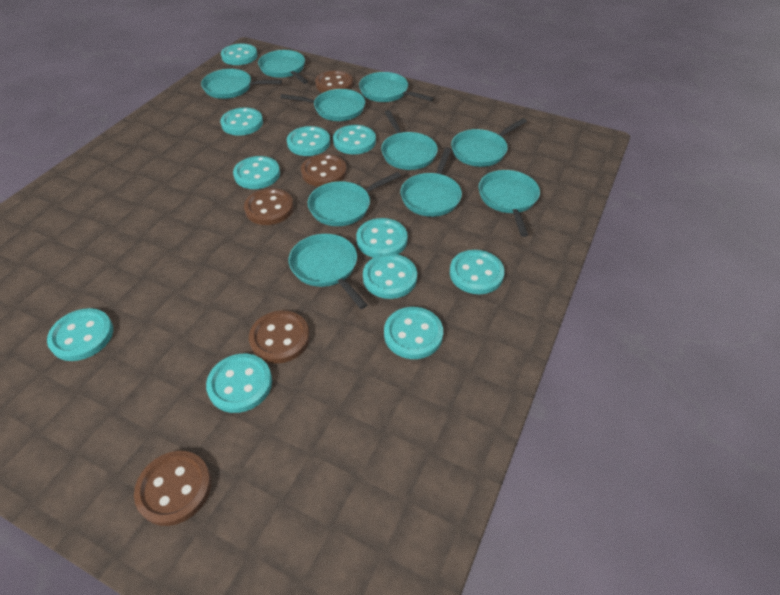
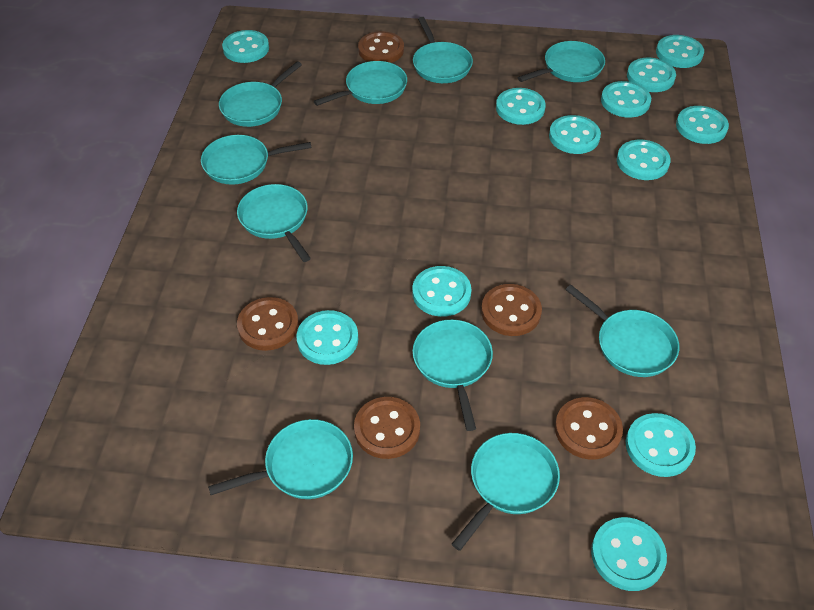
turquoise button: [47,308,113,361] [206,354,272,413] [220,107,263,136] [221,43,258,65] [233,156,280,189] [287,126,330,156] [333,125,376,155] [356,218,408,258] [363,254,417,299] [384,307,443,359] [450,250,505,294] = 11 -> [222,30,269,63] [296,310,358,365] [412,266,471,317] [496,88,546,125] [549,115,601,154] [591,517,667,591] [601,81,651,118] [617,140,671,180] [626,413,696,477] [627,58,676,92] [656,35,704,68] [676,106,729,144] = 12

